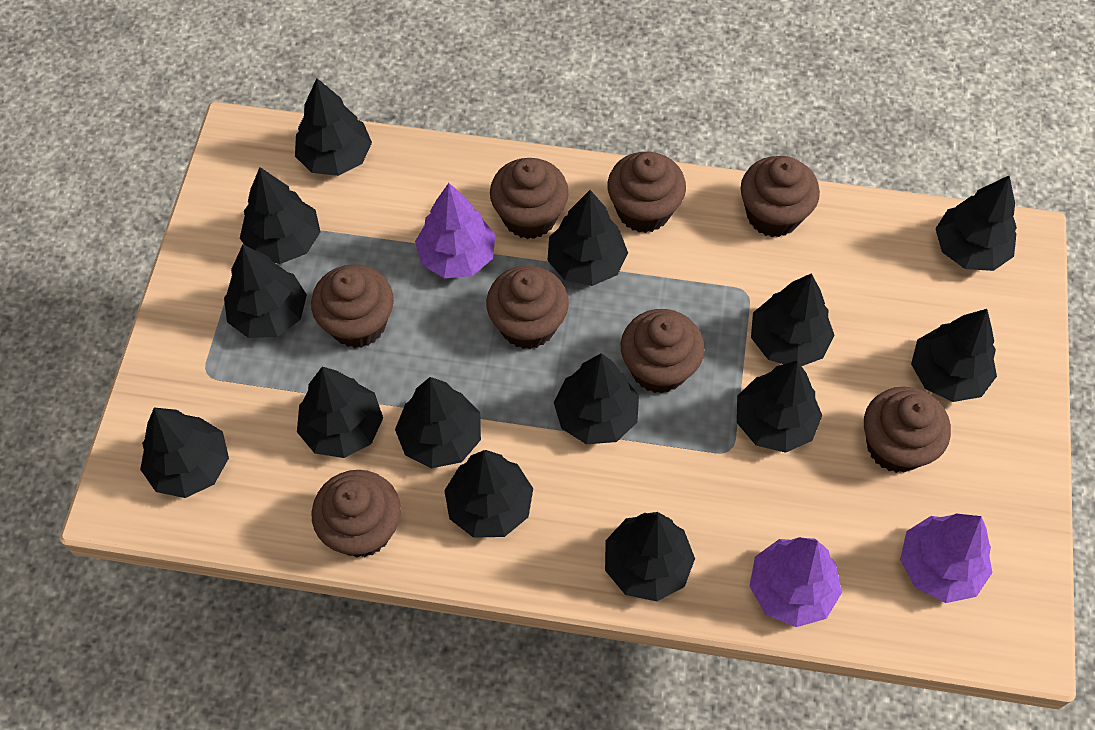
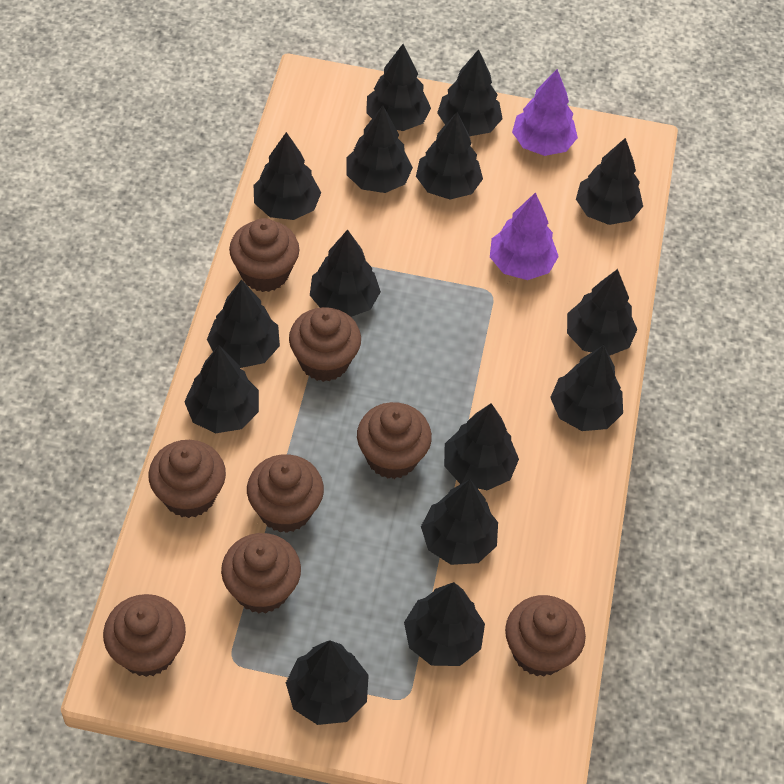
black tree: [140,407,229,498] [224,245,307,338] [240,167,321,264] [295,78,372,176] [297,367,383,458] [395,377,481,468] [444,450,533,538] [547,190,628,286] [554,353,639,444] [605,512,695,601] [737,360,822,453] [751,273,835,366] [911,309,997,402] [935,175,1017,271] = 14 -> [184,345,259,433] [207,279,280,368] [254,132,321,220] [286,641,369,725] [310,229,381,317] [346,106,413,193] [366,44,431,131] [404,582,485,666] [416,112,483,199] [421,479,498,565] [437,49,503,136] [444,403,519,490] [550,345,623,431] [567,269,637,356] [576,138,643,225] = 15
purple tree: [415,183,496,278] [750,537,842,627] [900,514,992,603] = 3 -> [490,192,559,280] [512,69,578,156] = 2

